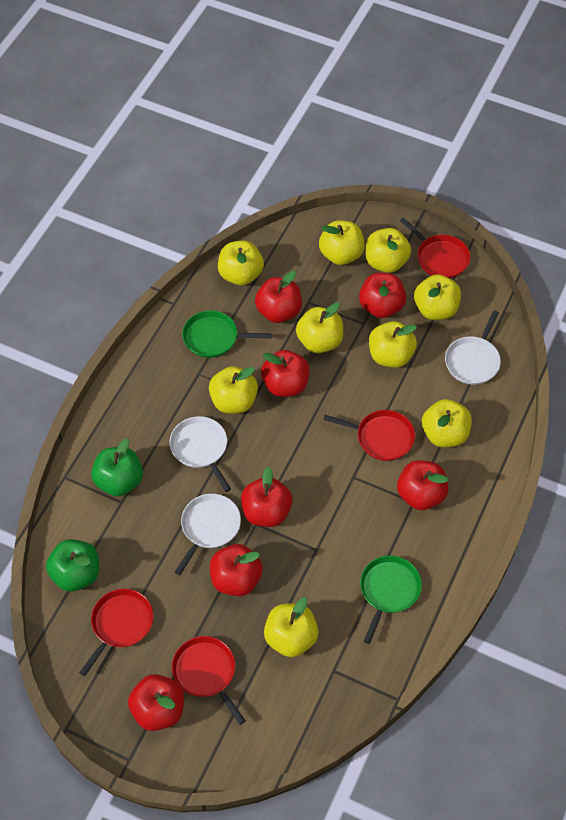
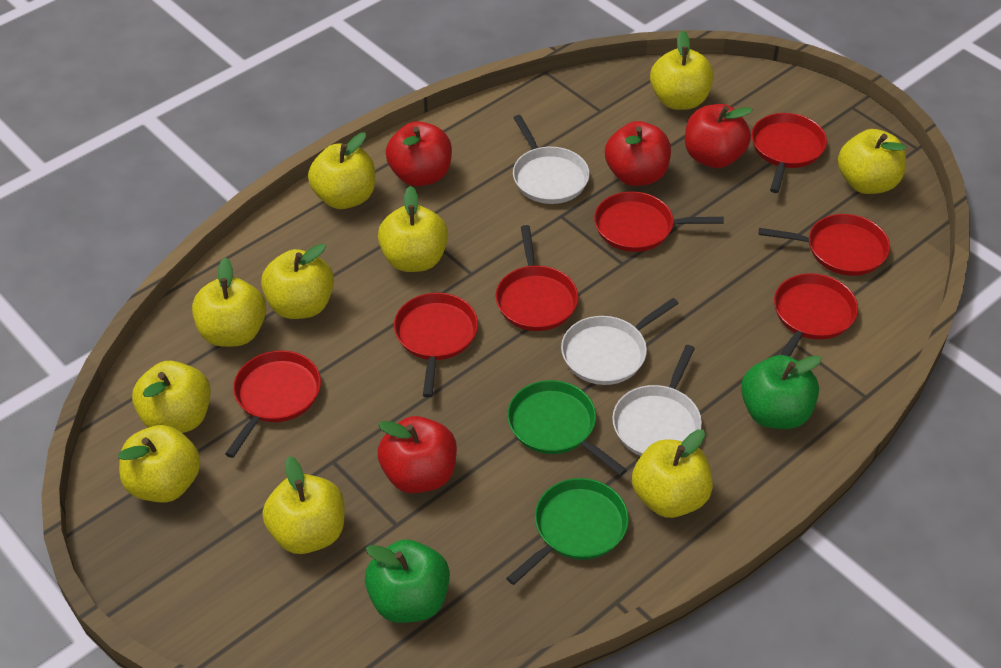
red apple: [128,674,184,731] [210,544,263,596] [241,467,293,527] [255,271,302,323] [261,350,310,397] [359,273,406,318] [397,460,449,510] = 7 -> [378,416,457,493] [386,121,452,186] [605,121,671,186] [685,104,753,168] = 4
red pan: [79,589,153,676] [172,636,246,725] [323,410,415,461] [400,218,470,278] = 4 -> [225,350,321,458] [394,293,478,397] [496,225,579,331] [594,191,724,252] [751,113,827,193] [759,214,890,276] [774,273,858,357] = 7
yellow apple: [209,366,258,414] [218,240,264,286] [264,597,319,657] [296,302,343,353] [319,220,365,265] [365,228,411,273] [369,321,417,368] [414,274,461,320] [422,399,472,447] = 9 -> [118,425,201,503] [132,361,211,433] [192,257,266,347] [261,244,334,319] [262,456,344,554] [308,133,375,209] [378,186,448,272] [632,429,713,518] [650,31,714,110] [838,129,906,194] = 10

